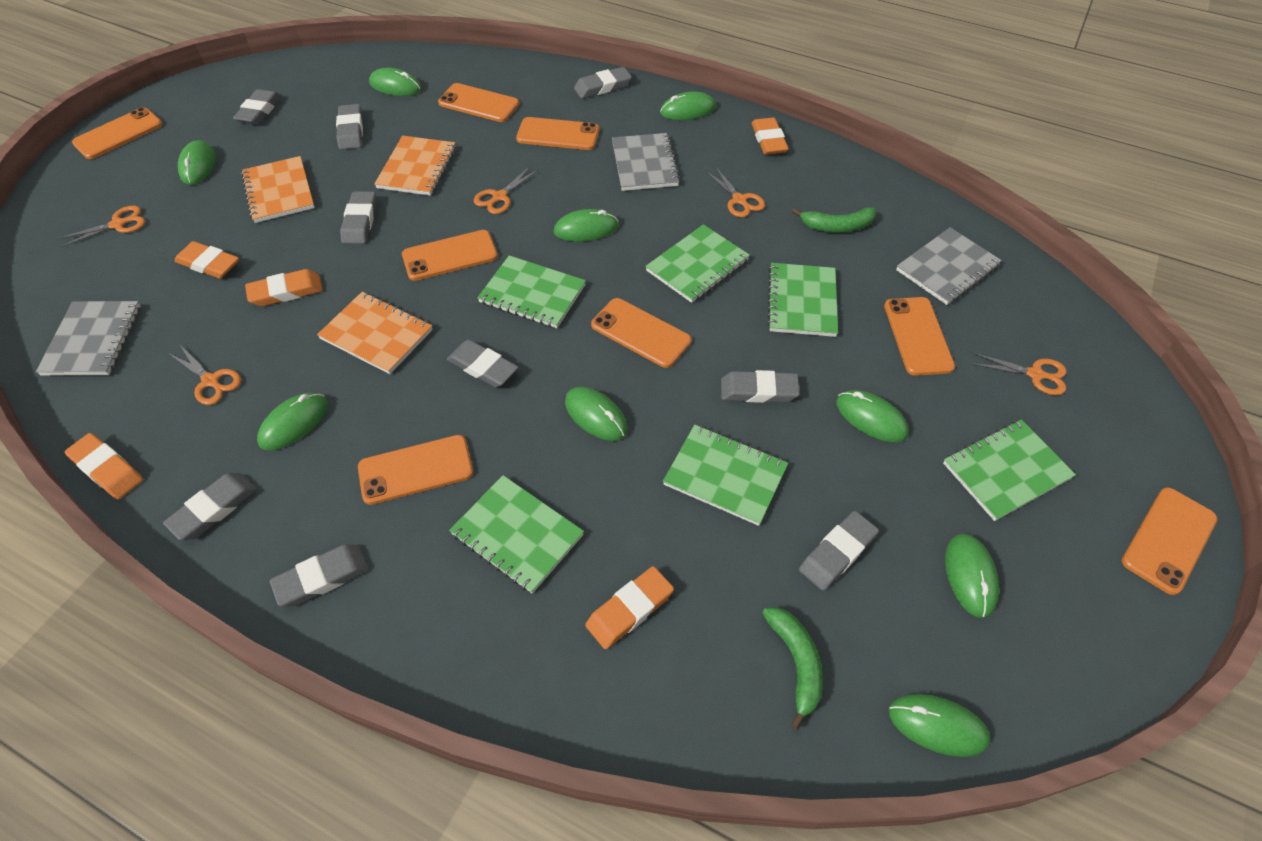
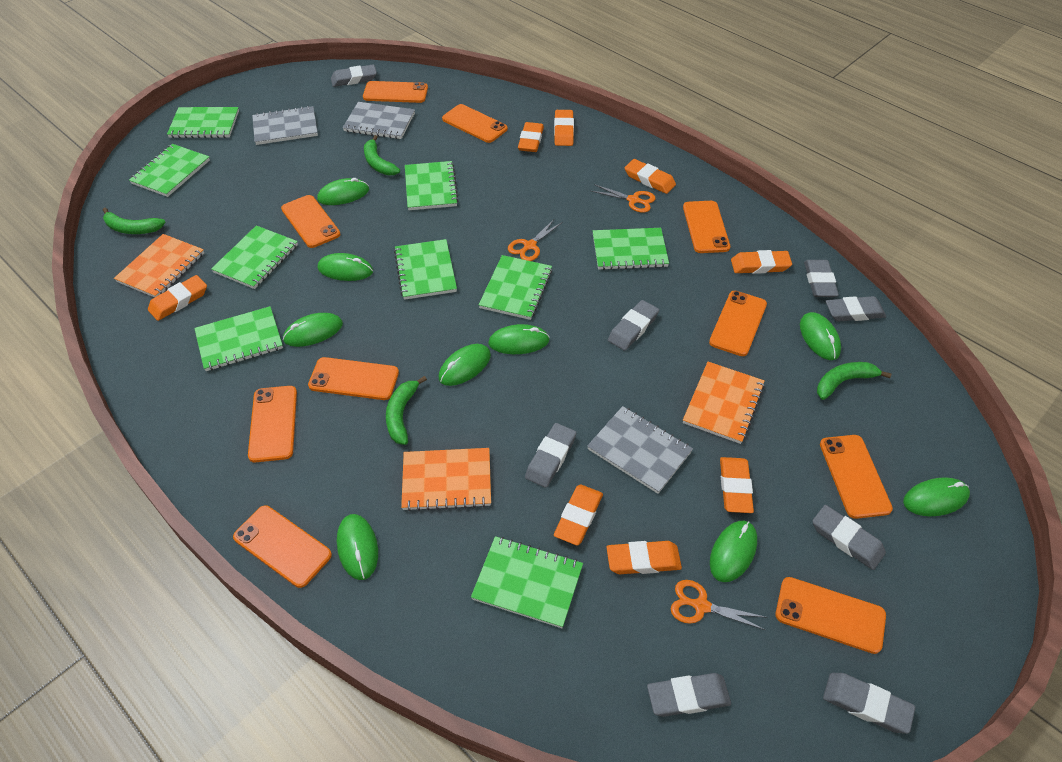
green banana: [762,607,823,730] [792,207,876,232] = 2 -> [103,208,166,234] [364,135,400,175] [386,376,427,445] [817,362,892,400] = 4
green notebook: [449,475,584,594] [477,255,586,328] [645,224,750,303] [663,425,788,526] [767,263,838,337] [943,419,1076,521] = 6 -> [129,144,210,197] [167,107,239,138] [194,306,283,371] [211,225,298,289] [394,239,457,300] [405,161,459,210] [471,536,583,628] [479,255,552,320] [593,228,669,270] = 9
grey eraser: [163,473,257,540] [233,89,281,125] [270,544,369,607] [336,104,363,150] [340,191,377,244] [447,339,518,387] [574,67,632,99] [721,370,800,403] [799,511,879,591] = 9 -> [331,64,377,87] [525,423,576,488] [608,300,659,351] [647,673,731,717] [804,260,839,297] [812,505,886,570] [823,673,915,734] [826,296,886,322] = 8
orange eraser: [65,433,143,500] [174,241,239,279] [245,269,323,306] [585,566,674,649] [752,117,789,155] = 5 -> [148,275,207,321] [518,122,544,152] [554,110,574,146] [554,485,603,545] [606,541,682,574] [625,159,676,194] [720,457,754,513] [731,250,792,274] = 8
orange phone: [72,107,163,159] [358,435,473,505] [402,230,498,281] [438,83,519,122] [516,117,599,150] [591,298,692,368] [884,297,955,376] [1122,487,1217,595] = 8 -> [233,505,332,588] [248,386,297,462] [281,195,340,248] [308,357,399,400] [363,81,428,103] [442,104,508,143] [683,201,730,253] [709,291,767,356] [776,577,886,654] [820,435,893,519] = 10
orange scissors: [57,206,145,247] [168,345,241,405] [474,166,538,214] [706,166,765,217] [972,353,1067,395] = 5 -> [508,218,562,261] [591,184,656,213] [671,580,767,630] = 3

